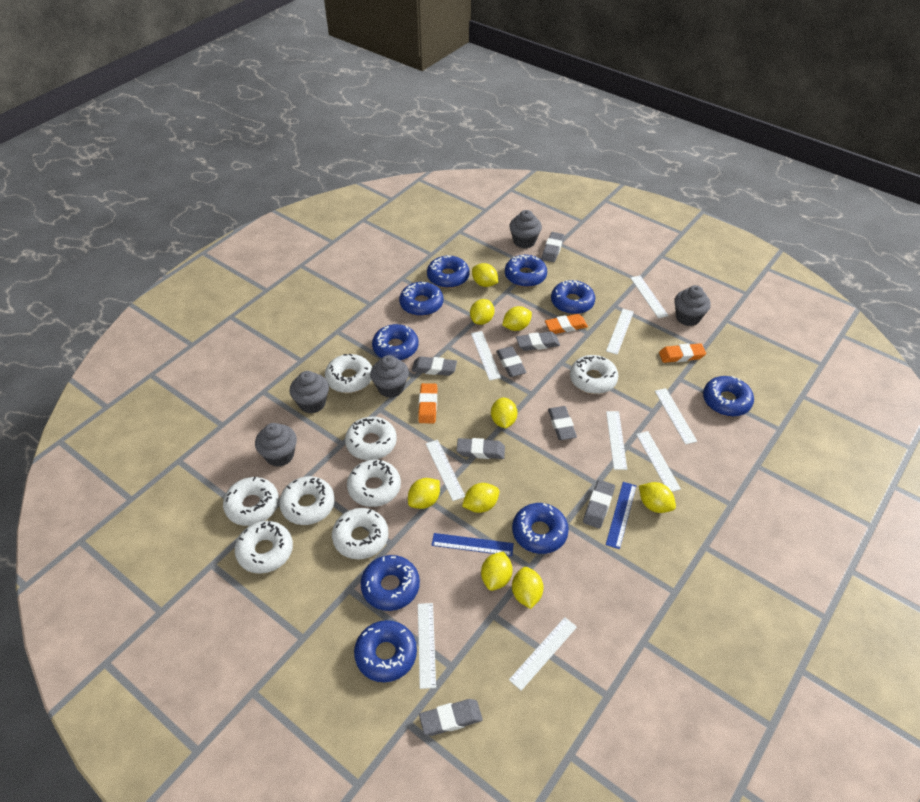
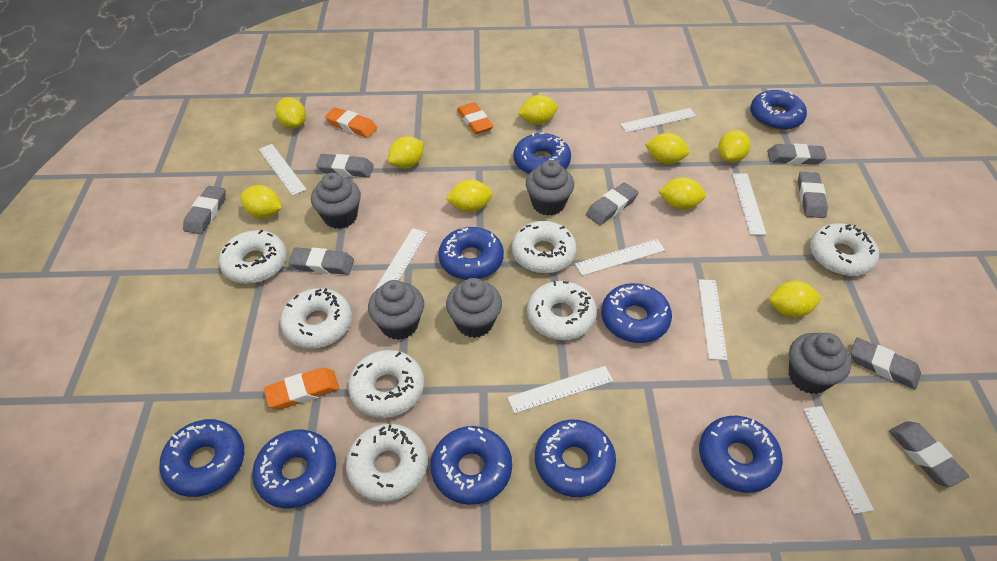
blue ruler: [431,533,514,556] [606,482,636,549] = 2 -> none = 0
white donut: [223,477,279,526] [235,521,293,574] [279,476,335,525] [325,354,372,393] [332,508,389,559] [345,417,397,460] [347,460,401,507] [570,355,618,394] = 8 -> [219,230,287,284] [280,288,352,349] [346,424,428,502] [348,350,424,418] [512,221,577,274] [527,281,597,340] [810,223,879,276] = 7
white ruler: [418,603,436,689] [426,440,465,501] [471,331,501,381] [509,617,577,691] [606,309,634,355] [606,411,627,470] [631,275,669,318] [636,431,681,492] [655,388,697,445] = 9 -> [259,144,307,196] [372,228,427,294] [507,366,613,414] [575,239,665,276] [620,108,696,133] [698,279,728,360] [732,173,766,235] [803,406,874,514] = 8

